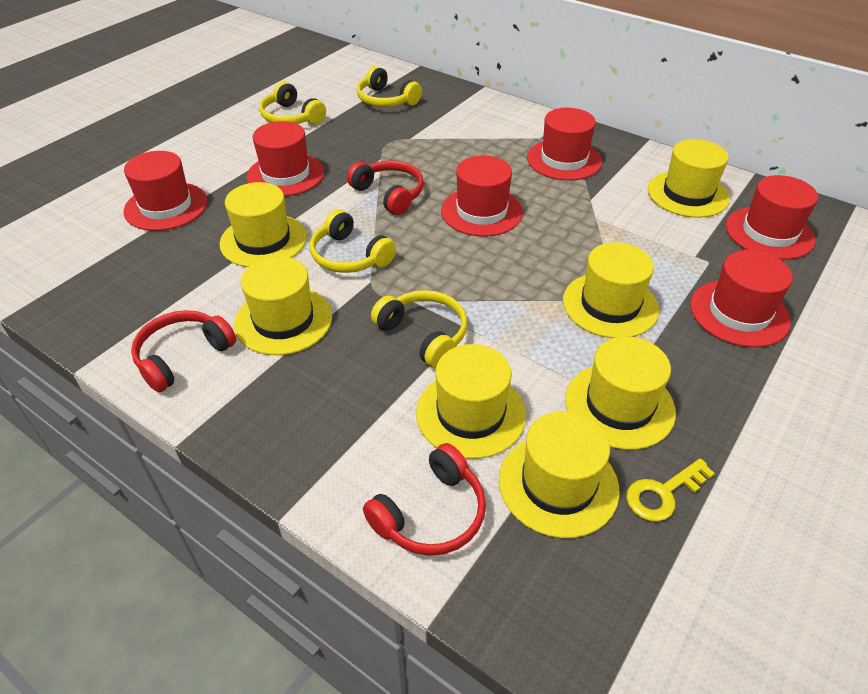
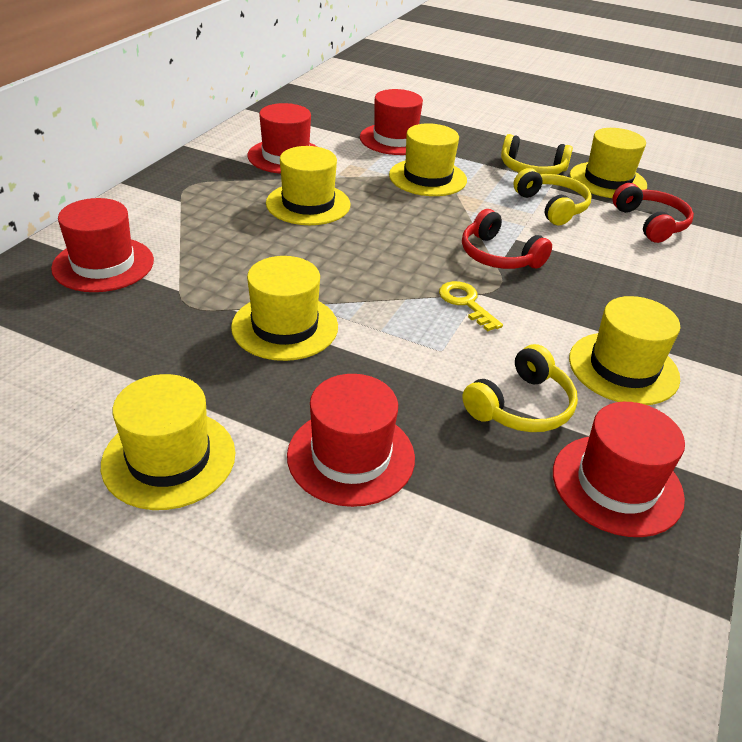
red hat: [123,151,208,231] [247,121,324,196] [441,156,523,236] [527,108,602,180] [690,250,793,347] [726,175,818,260] = 6 -> [51,198,154,292] [248,103,318,174] [287,374,415,507] [360,89,423,155] [553,402,685,537] = 5
red headphones: [131,310,236,392] [347,160,424,215] [363,443,486,556] = 3 -> [462,209,552,269] [612,183,694,243] = 2
yellow hat: [219,182,307,267] [234,257,332,355] [416,344,526,459] [499,411,619,538] [563,242,659,338] [565,337,676,450] [648,139,730,218] = 7 -> [101,374,235,510] [231,256,338,361] [266,146,350,225] [389,123,467,196] [569,296,680,405] [570,128,647,198] = 6
yellow headphones: [259,82,326,124] [310,209,396,273] [357,66,422,107] [371,290,468,368] = 4 -> [462,344,578,432] [501,134,573,175] [513,168,592,225] = 3

